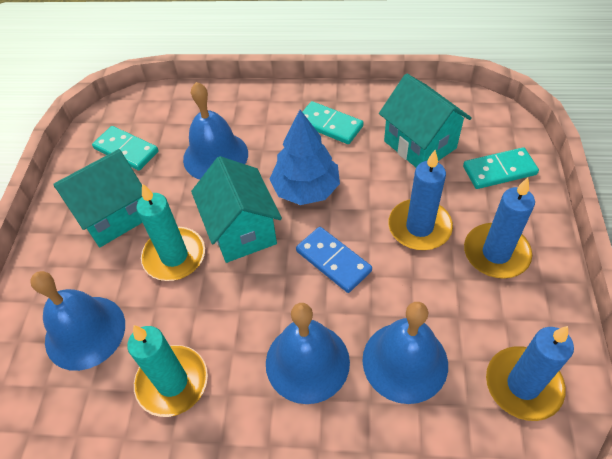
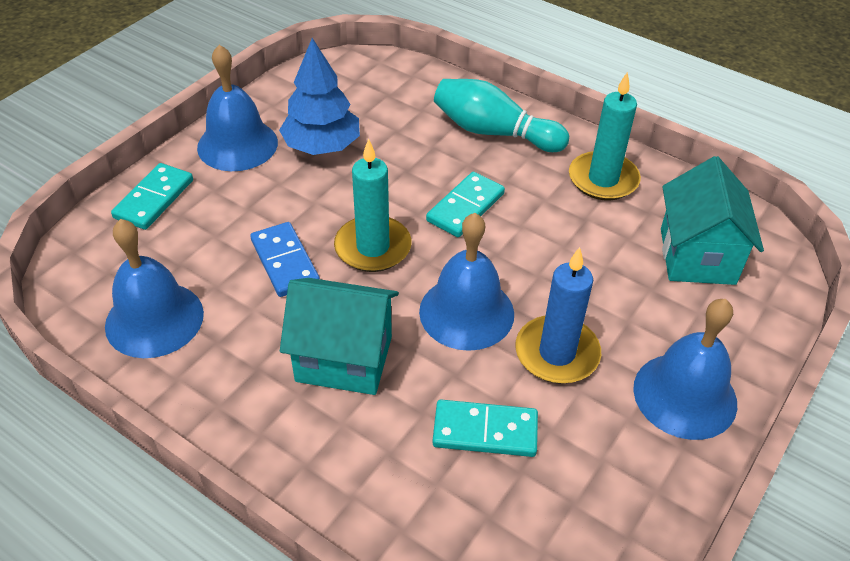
blue candle: [388,150,453,250] [464,178,535,279] [486,326,574,421] = 3 -> [515,247,601,384] = 1
turquoise bowling pin: none = 0 -> [434,79,569,152] = 1
turquoise house: [53,149,143,247] [191,156,282,263] [379,73,472,167] = 3 -> [280,278,399,395] [661,156,764,285] = 2

